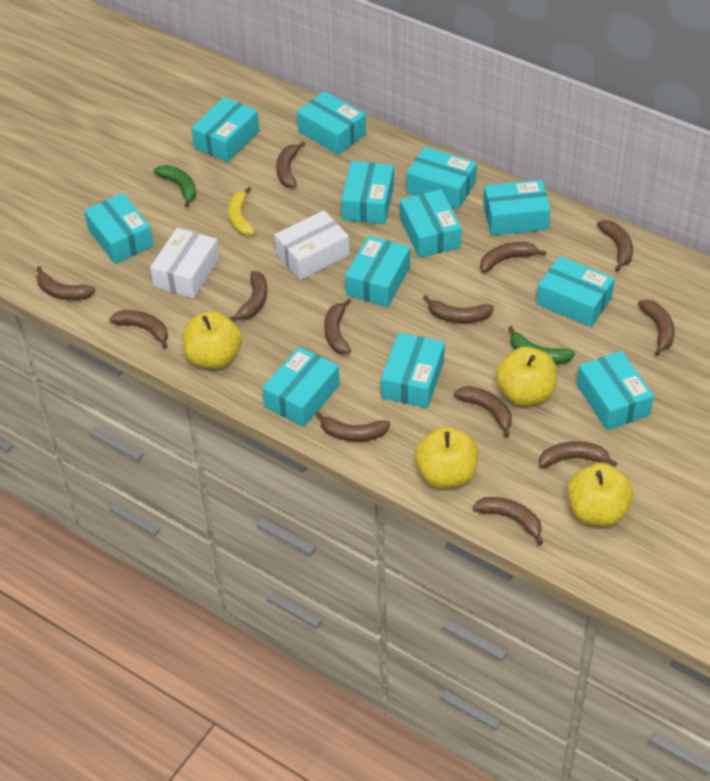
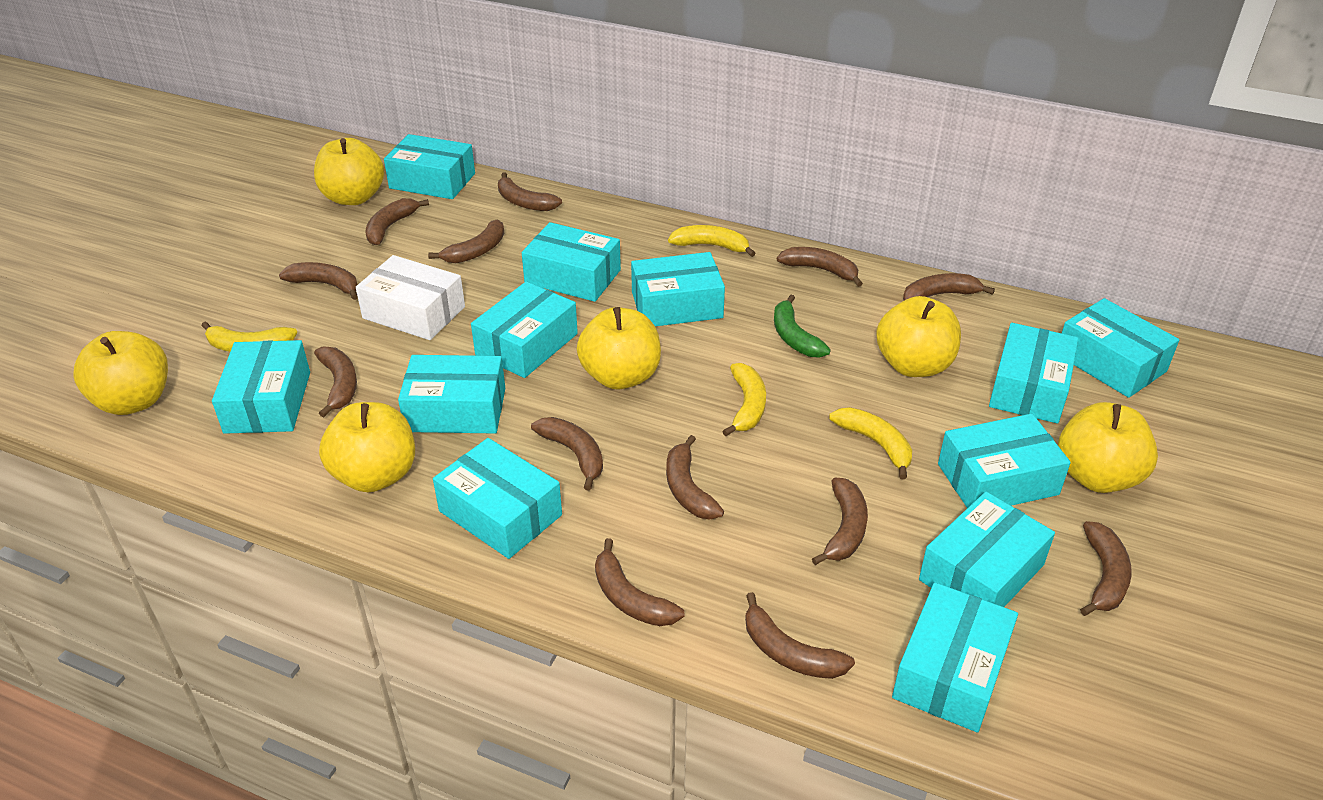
green banana: [153,165,196,207] [508,326,575,364] = 2 -> [774,295,831,358] = 1
white box: [150,228,220,298] [274,210,350,280] = 2 -> [356,255,465,340] = 1
yellow apple: [182,311,242,369] [415,427,479,489] [496,347,557,406] [567,463,633,527] = 4 -> [74,331,168,415] [314,138,384,205] [319,402,415,492] [577,307,661,389] [876,296,961,377] [1058,402,1158,493] = 6
yellow banana: [228,187,255,236] = 1 -> [201,321,297,352] [668,225,756,257] [722,363,766,436] [829,407,912,480] = 4

